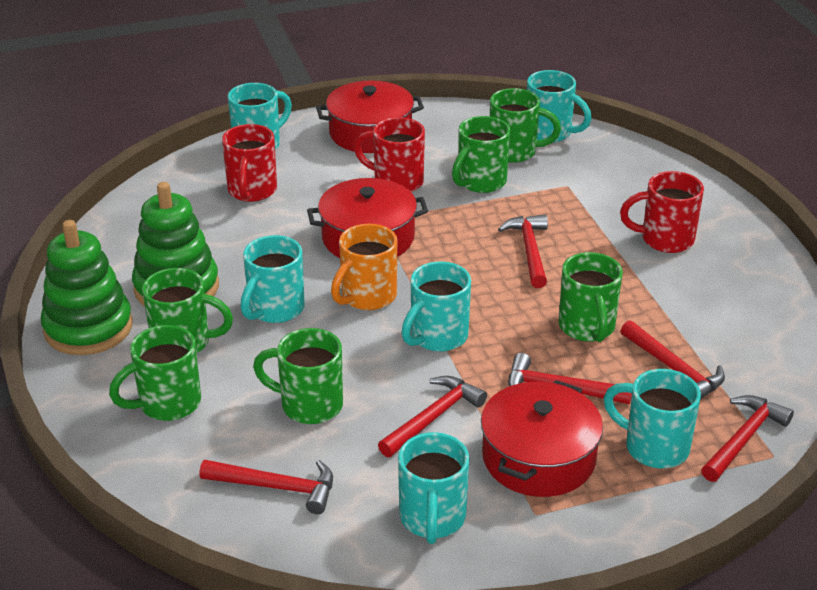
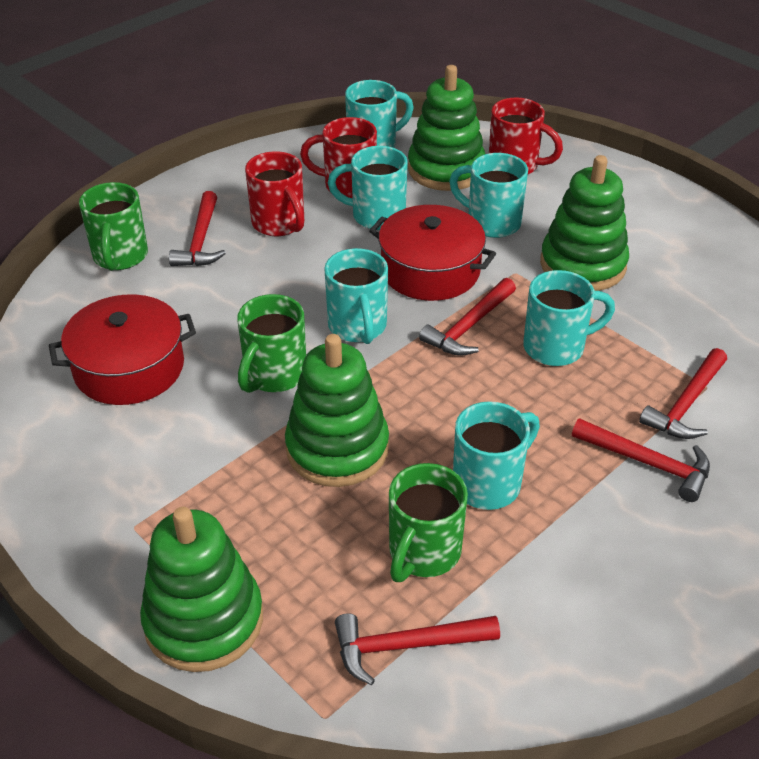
green mug: [109,325,201,421] [142,268,233,353] [253,328,343,424] [452,116,510,193] [490,88,561,163] [559,252,623,342] = 6 -> [79,182,148,271] [237,294,306,393] [389,463,468,582] = 3
green stacking toy: [41,220,133,355] [132,182,219,306] = 2 -> [140,507,263,672] [285,334,389,487] [408,65,485,191] [540,155,629,291] = 4
orange mug: [331,224,397,310] = 1 -> none = 0
red hammer: [199,460,333,514] [378,376,487,457] [498,214,548,288] [508,353,632,404] [621,320,725,399] [701,395,794,482] = 6 -> [169,191,226,266] [335,613,500,685] [419,278,516,356] [572,418,710,502] [639,348,727,439] = 5
red pot: [307,178,428,258] [316,80,424,153] [481,380,603,497] = 3 -> [49,294,196,405] [369,205,496,301] = 2

